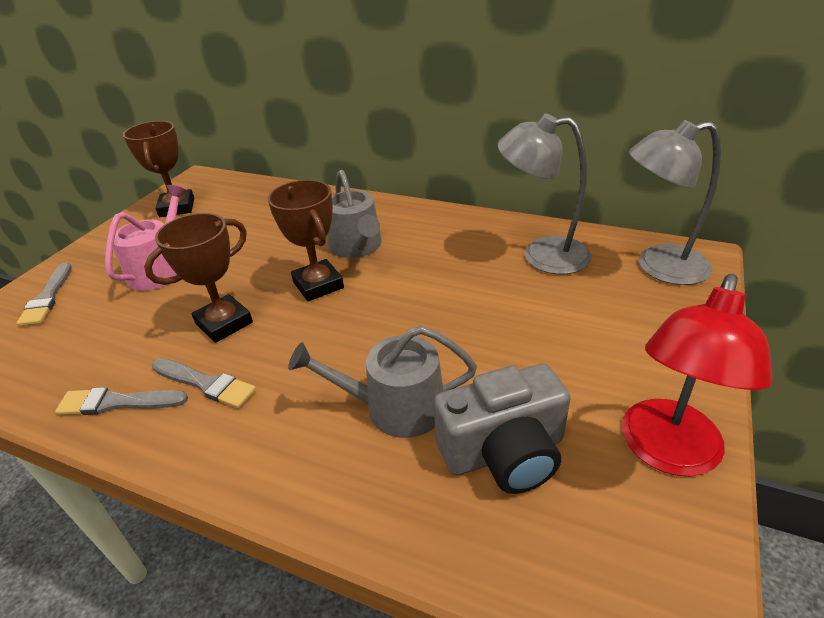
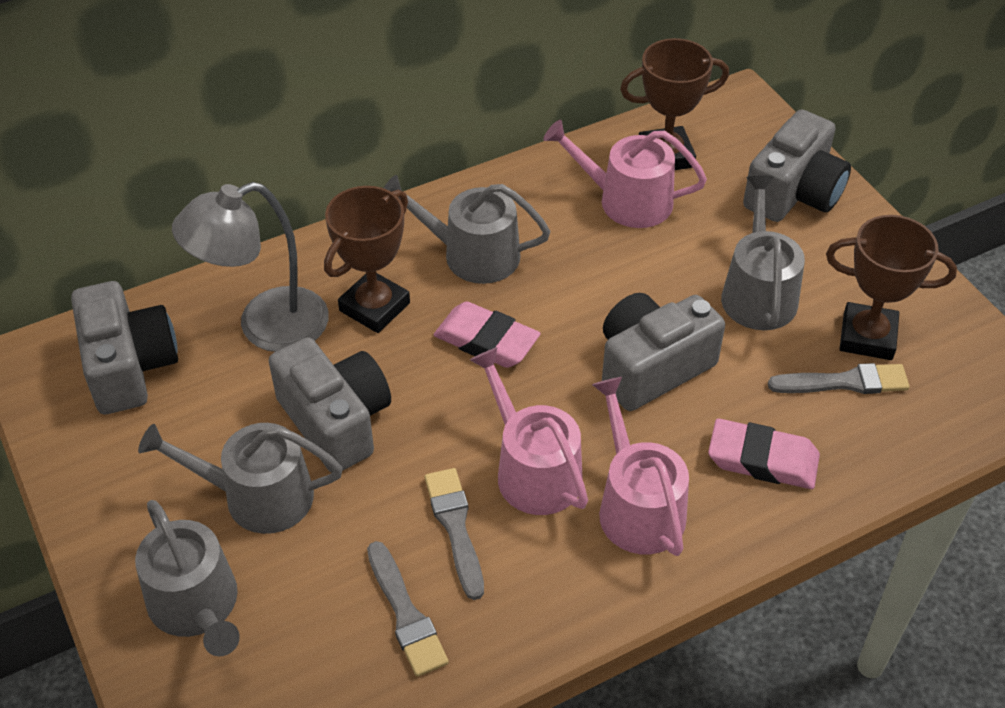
grey camera: [434,364,571,494] = 1 -> [71,281,178,414] [269,337,391,473] [602,293,725,411] [743,109,851,222] = 4
grey lamp: [497,113,592,275] [629,120,721,285] = 2 -> [172,182,329,352] = 1
grey watering can: [288,326,477,438] [327,170,382,258] = 2 -> [135,500,240,656] [138,423,343,534] [384,175,550,284] [721,176,805,330] = 4
pink eraser: none = 0 -> [433,301,541,368] [708,419,820,489] = 2
pink watering can: [105,185,187,291] = 1 -> [470,347,588,515] [544,120,707,228] [592,377,689,556] = 3
red lamp: [622,274,772,477] = 1 -> none = 0

